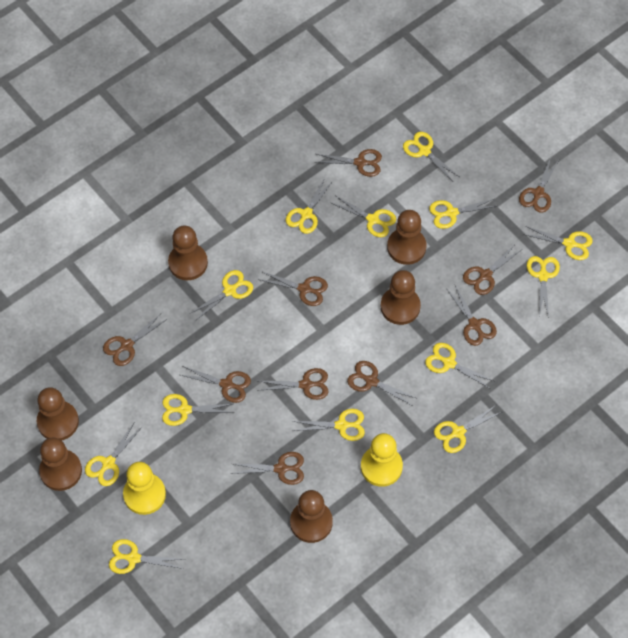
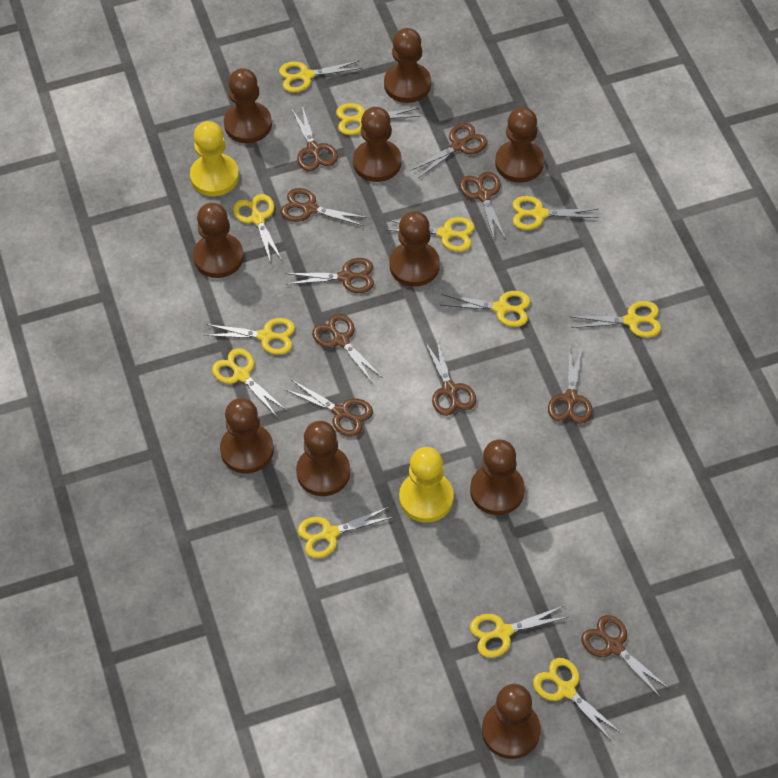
brown pawn: [37,387,79,441] [39,438,82,491] [168,225,208,280] [290,490,333,543] [381,270,421,325] [387,210,426,265] = 6 -> [193,203,244,278] [220,398,274,473] [224,68,272,143] [296,421,350,496] [353,107,402,182] [384,28,431,103] [389,211,440,287] [470,439,525,515] [482,684,541,759] [495,107,544,183] = 10
yellow scissors: [85,423,142,486] [109,539,184,574] [162,394,234,426] [189,270,253,321] [285,178,333,234] [292,409,365,441] [331,196,396,237] [403,132,459,180] [425,343,494,389] [429,199,496,229] [434,405,502,453] [523,226,593,260] [527,256,560,318] = 13 -> [204,318,295,355] [212,348,287,417] [233,194,283,263] [279,60,362,93] [298,507,394,558] [336,103,421,135] [388,217,474,252] [442,291,530,327] [470,606,568,658] [512,196,599,230] [533,658,621,742] [571,301,661,338] = 12

